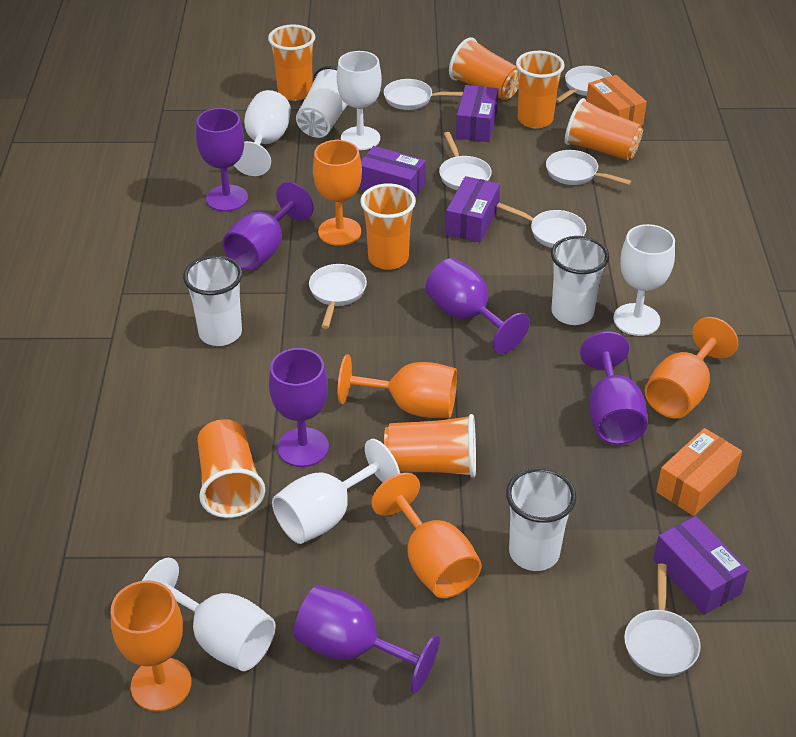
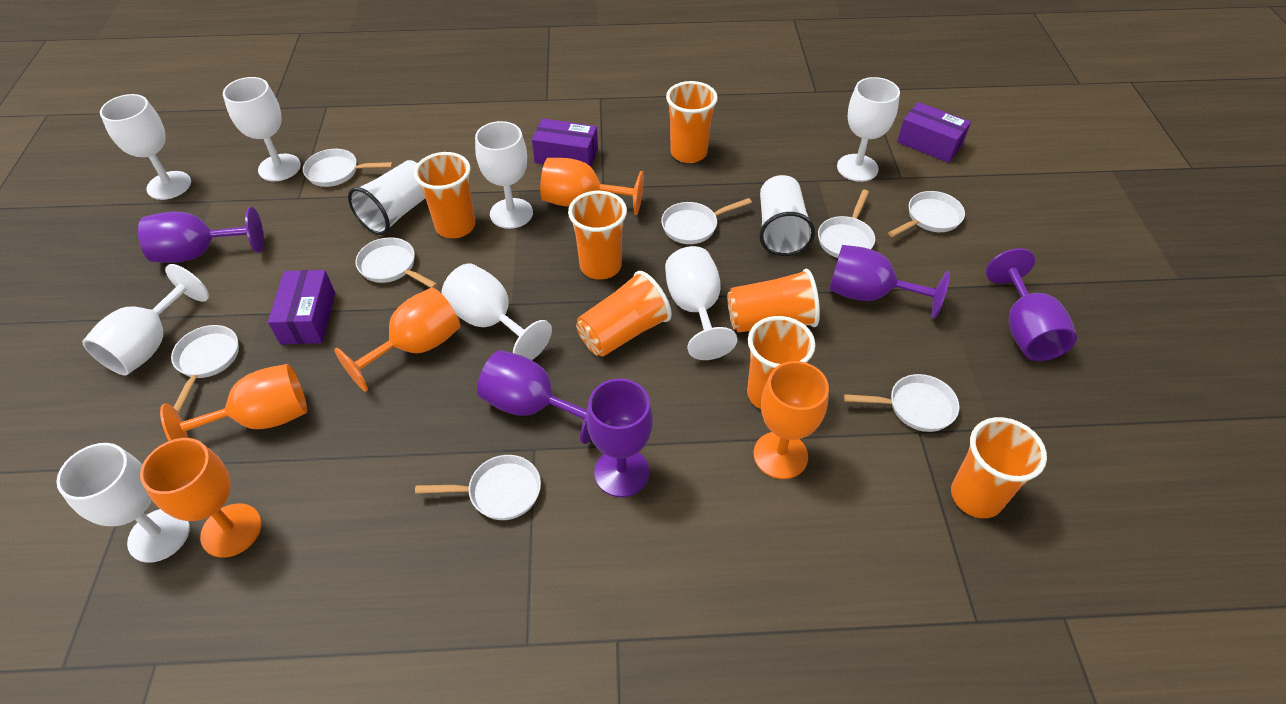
orange box: [586,75,647,126] [656,428,742,516] = 2 -> none = 0
purple box: [359,146,426,197] [445,176,500,242] [456,85,498,142] [653,516,749,615] = 4 -> [268,270,335,345] [532,118,598,167] [897,102,971,163] = 3
purple goblet: [196,108,248,212] [223,182,314,270] [269,348,329,467] [294,585,440,693] [425,258,530,354] [580,332,648,445] = 6 -> [138,207,264,263] [477,350,591,444] [586,379,653,497] [829,245,950,319] [986,248,1077,361] = 5
white cup: [183,255,243,346] [296,66,348,138] [506,468,576,571] [551,236,609,325] = 4 -> [348,160,425,235] [759,175,815,256] = 2
white goblet: [142,558,276,671] [234,90,291,176] [272,439,400,544] [337,51,382,150] [613,224,675,336] = 5 -> [56,443,190,563] [82,264,209,375] [100,94,191,200] [223,77,301,181] [442,263,552,360] [475,121,533,229] [665,246,738,360] [837,77,900,182] = 8
white pan: [309,264,367,329] [384,79,463,110] [439,132,492,190] [497,203,586,248] [546,150,632,185] [556,66,612,103] [624,564,701,677] = 7 -> [171,325,239,413] [303,149,393,187] [355,237,438,288] [415,455,541,520] [661,198,752,244] [818,190,875,258] [844,374,959,432] [888,191,965,237] = 8

